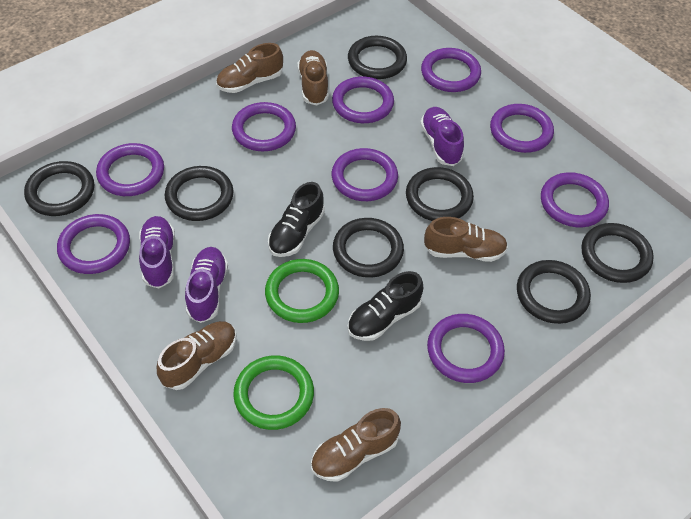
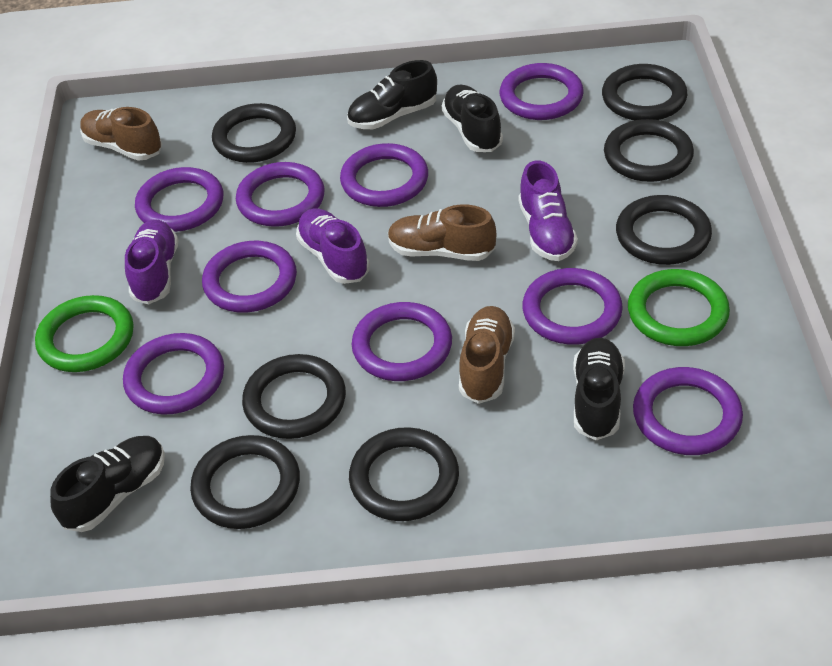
black shoe: [268,182,325,257] [347,271,423,341] = 2 -> [50,436,165,532] [347,60,437,129] [442,84,503,152] [573,338,625,440] = 4
brown shoe: [157,321,236,390] [216,43,283,93] [298,50,329,105] [311,408,401,482] [424,217,508,262] = 5 -> [80,107,162,161] [388,204,496,261] [459,306,515,404] = 3

